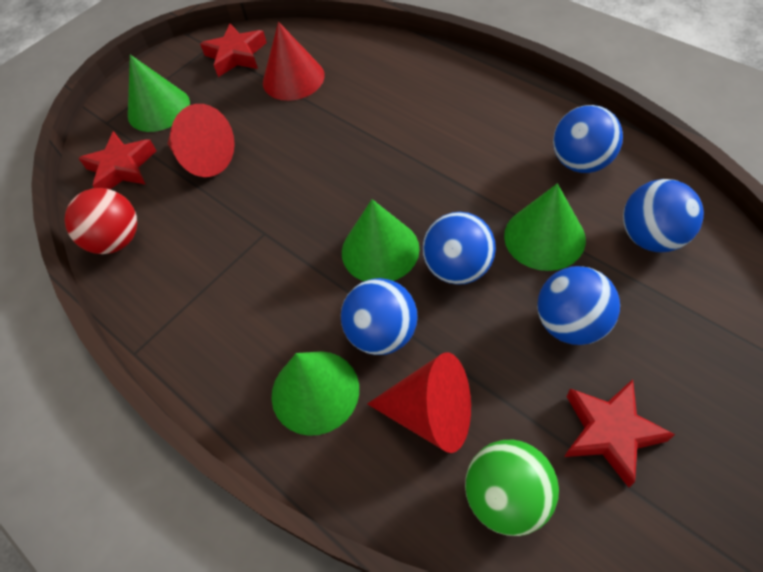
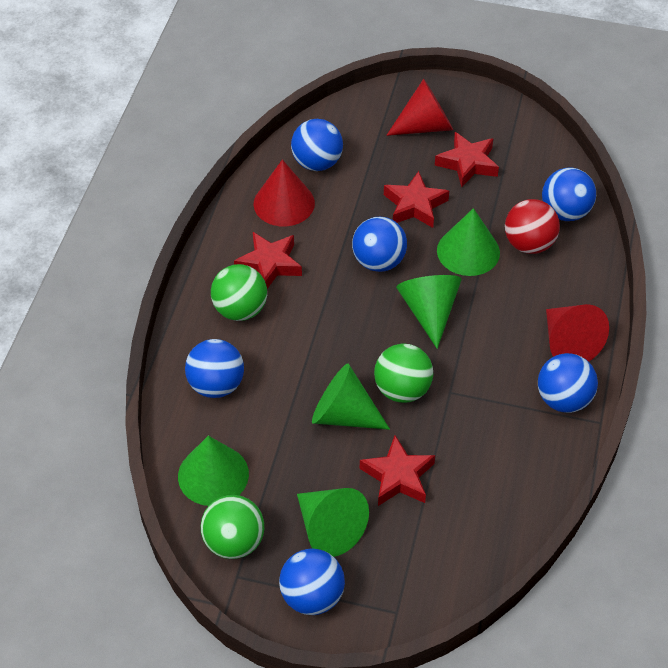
blue ball: [341,278,418,355] [422,212,496,285] [537,266,620,345] [553,105,623,173] [623,179,704,252] = 5 -> [185,339,244,398] [279,548,345,615] [291,119,343,171] [352,217,407,272] [538,353,598,413] [542,168,596,221] = 6
green ball: [465,440,559,536] = 1 -> [201,495,264,559] [211,264,267,321] [374,344,433,403] = 3
green cone: [128,55,190,132] [271,351,359,436] [342,199,420,281] [504,183,586,271] = 4 -> [178,436,249,506] [297,488,369,557] [312,363,390,430] [396,275,462,349] [437,208,500,276] = 5
red star: [78,131,157,189] [200,23,267,77] [564,379,675,488] = 3 -> [234,232,302,289] [360,435,435,506] [384,171,449,228] [435,132,499,187] = 4

